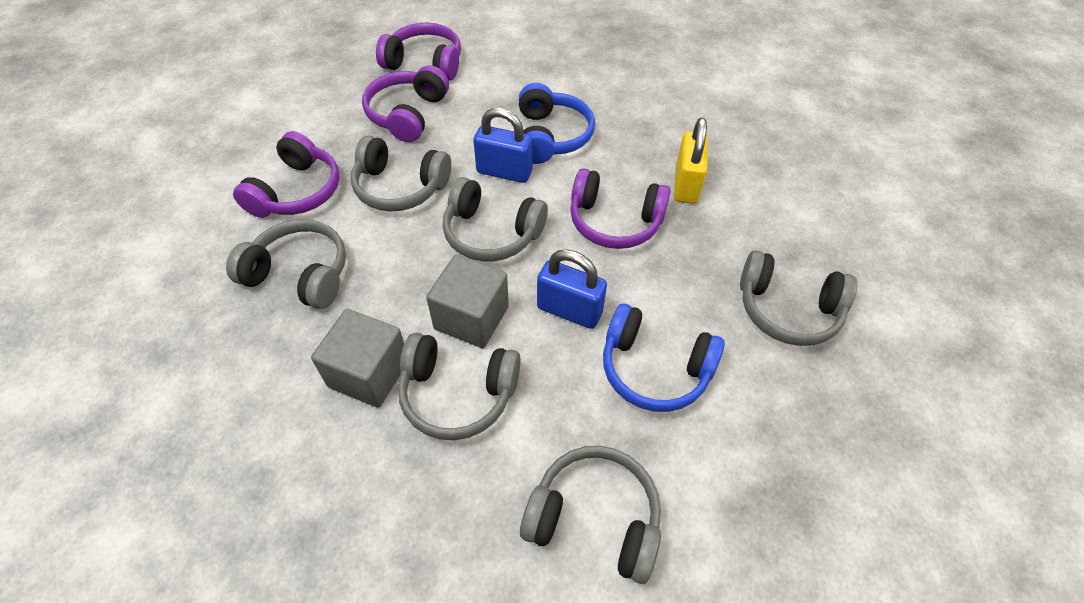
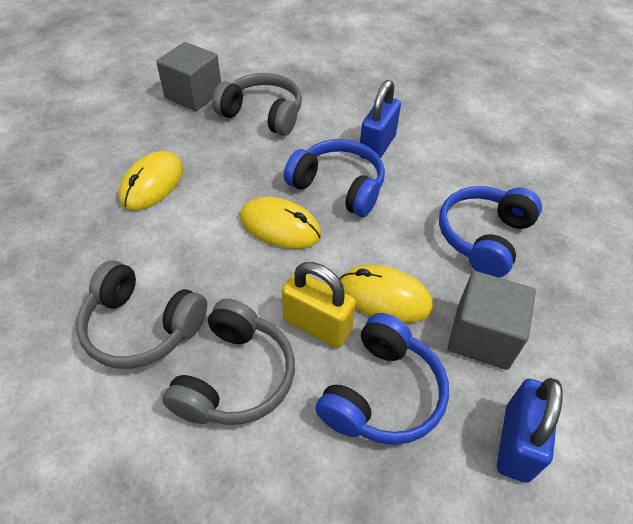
blue headphones: [519,83,595,164] [603,304,725,412] = 2 -> [284,139,385,217] [315,313,449,445] [439,186,542,278] = 3
grey headphones: [226,219,346,309] [351,136,451,212] [398,333,521,440] [442,177,548,261] [520,446,661,584] [740,250,857,346] = 6 -> [76,261,207,369] [162,298,295,425] [212,73,302,136] = 3
purple headphones: [233,131,340,218] [362,65,449,142] [376,23,461,81] [570,168,671,249] = 4 -> none = 0
yellow mouse: none = 0 -> [119,151,183,211] [240,197,321,249] [339,265,433,323] = 3

